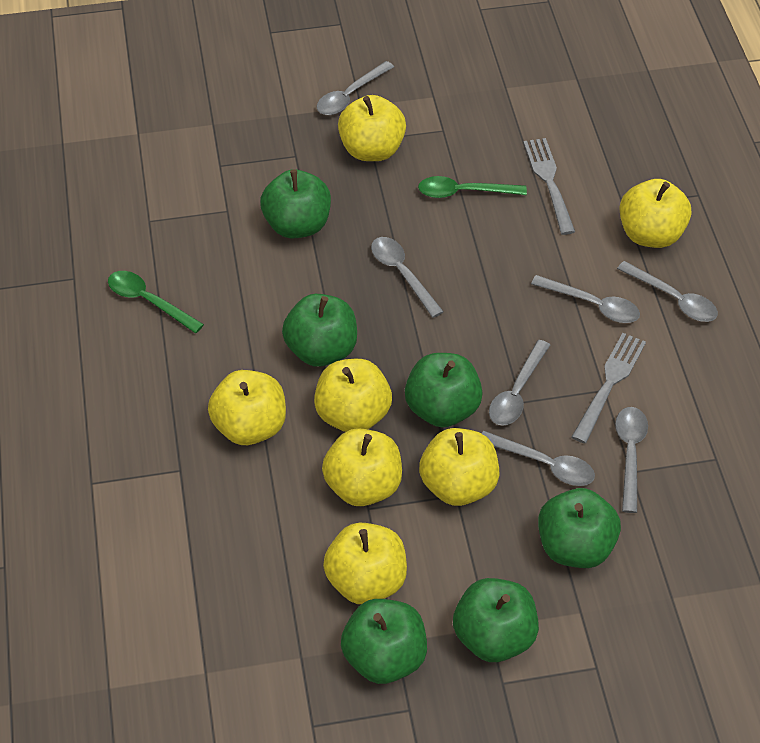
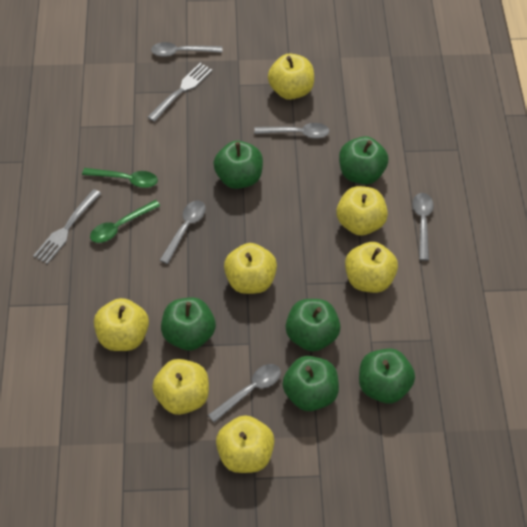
grey spoon: [317,61,394,115] [371,237,444,318] [481,431,595,486] [489,340,550,426] [531,275,640,323] [615,407,648,513] [617,261,718,322] = 7 -> [151,42,222,57] [160,200,206,264] [208,364,281,423] [254,123,329,139] [412,193,434,261] = 5

